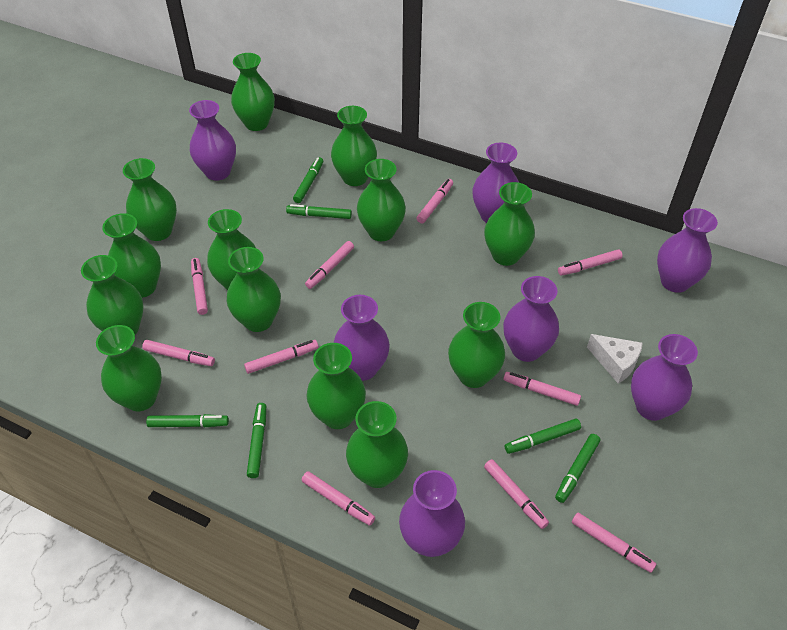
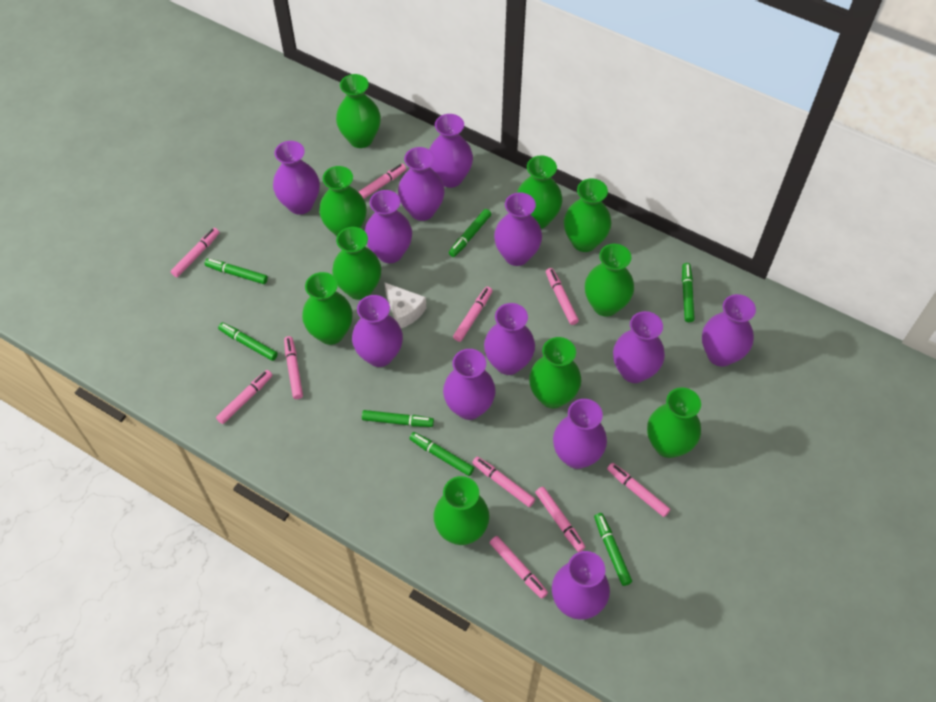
green marker: [146,414,229,427] [247,403,266,478] [286,204,352,219] [293,157,323,203] [505,419,581,454] [555,434,600,503] = 6 -> [205,258,268,284] [218,322,278,361] [362,410,434,427] [409,432,474,476] [449,209,491,257] [594,513,632,586] [682,263,695,322] = 7
green vase: [81,255,144,335] [96,325,162,411] [102,213,161,298] [123,158,177,241] [207,209,256,290] [227,247,281,332] [231,53,275,131] [307,343,366,429] [331,106,377,186] [346,401,408,488] [357,159,406,241] [448,302,505,388] [484,182,535,266] = 13 -> [302,272,353,345] [319,166,367,237] [332,227,381,300] [336,74,381,148] [433,476,490,545] [517,155,563,229] [529,337,581,409] [564,178,611,252] [585,244,634,317] [647,387,701,458] = 10
purple vase: [189,100,236,181] [334,295,390,381] [399,470,465,557] [472,142,519,223] [503,276,559,362] [631,334,698,421] [657,208,718,293] = 7 -> [273,141,320,215] [352,295,403,367] [365,190,412,263] [398,147,445,221] [429,114,473,188] [443,349,496,420] [484,303,535,375] [494,192,542,266] [552,551,610,620] [553,399,607,469] [613,311,665,383] [702,294,756,367] = 12

